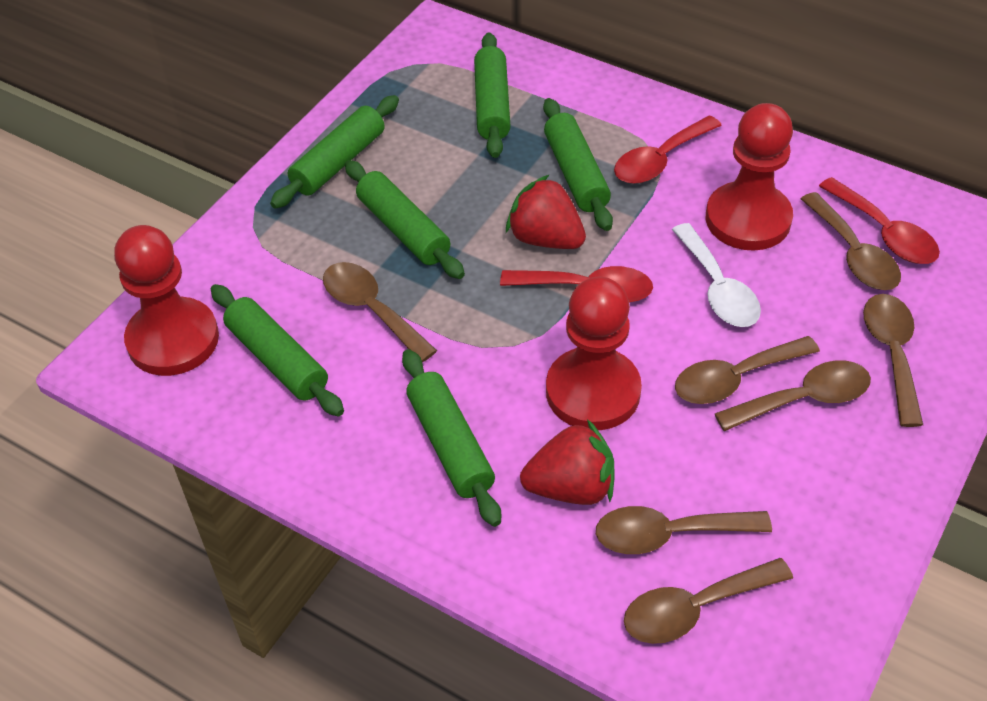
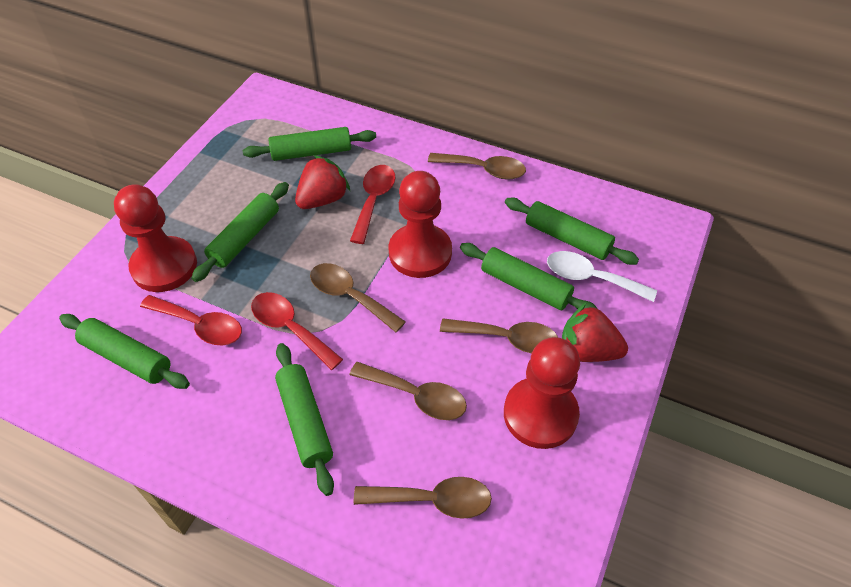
brown spoon: [323,262,437,362] [596,506,772,554] [624,558,793,644] [675,336,820,404] [715,360,871,431] [801,192,901,290] [863,294,923,427] = 7 -> [310,263,406,332] [349,362,467,420] [354,477,492,519] [428,153,526,180] [440,319,558,353] = 5

